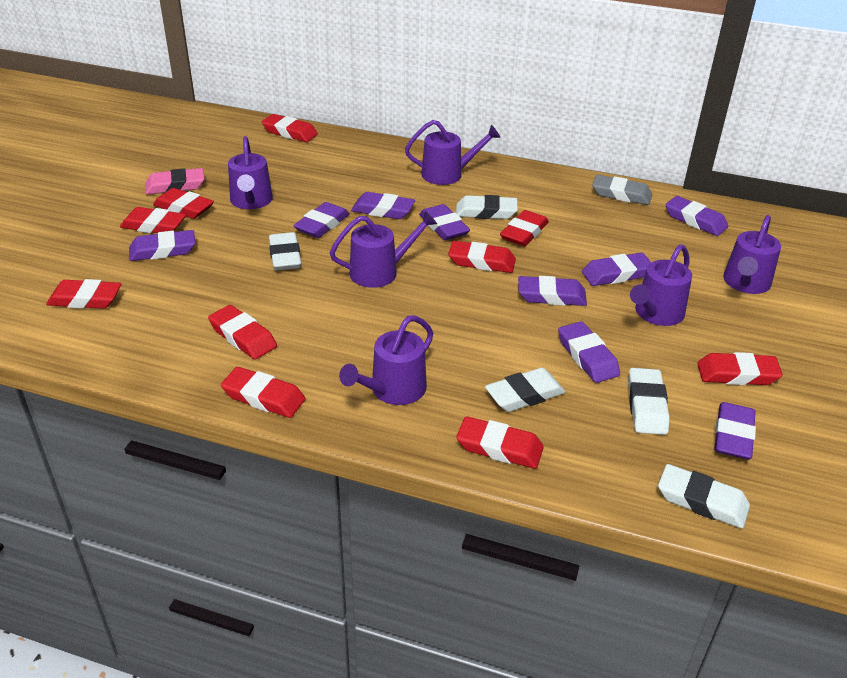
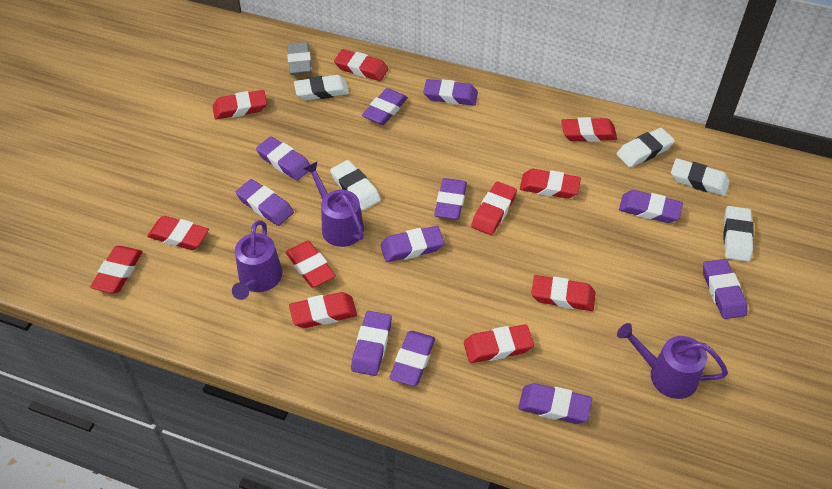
pink eraser: [145,168,205,194] = 1 -> none = 0
purple eraser: [129,230,195,261] [293,202,350,238] [351,192,415,219] [419,204,470,240] [518,276,587,306] [558,321,620,383] [582,252,651,286] [665,196,728,236] [714,402,756,460] = 9 -> [236,179,294,226] [256,136,310,181] [351,311,392,376] [362,88,408,125] [380,226,444,262] [390,331,435,386] [423,79,478,105] [434,178,467,220] [518,383,592,424] [619,190,683,223] [703,259,747,319] = 11
purple watering can: [228,136,273,209] [330,211,437,288] [339,316,433,405] [405,120,500,185] [630,244,692,326] [723,215,781,294] = 6 -> [232,220,282,300] [303,162,364,247] [617,323,728,399] = 3
red eraser: [46,279,122,309] [120,207,186,233] [153,188,214,219] [208,305,277,359] [221,367,305,418] [262,114,318,142] [448,241,516,273] [456,416,544,469] [500,210,549,246] [697,352,783,385] = 10 -> [90,246,143,293] [147,216,209,250] [213,90,267,119] [286,241,336,288] [289,292,357,328] [334,49,389,81] [464,324,534,363] [471,182,517,235] [520,169,581,199] [531,275,596,311] [561,117,617,142] = 11

